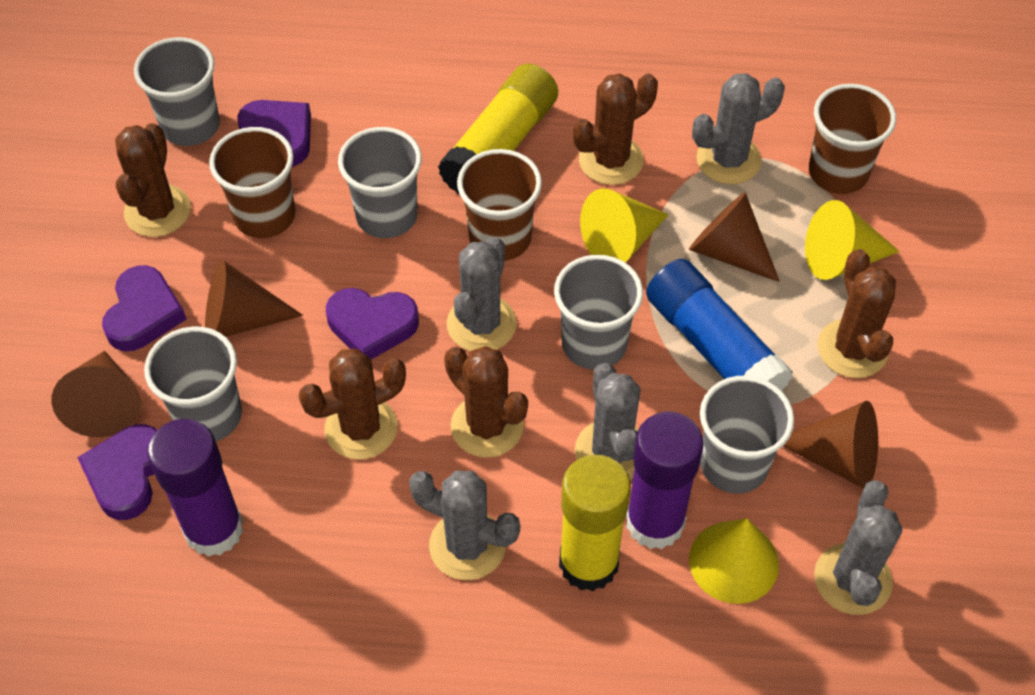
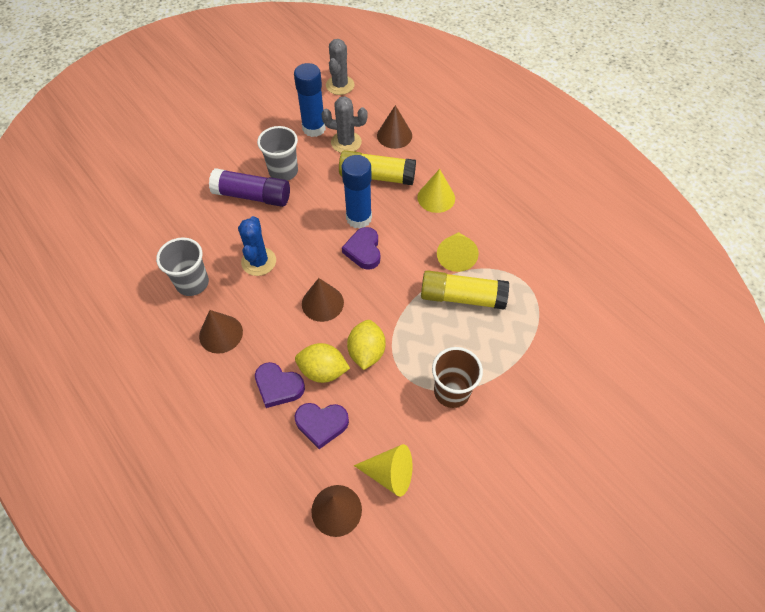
blue cactus: none = 0 -> [238,216,276,276] = 1
blue glue stick: [646,259,793,391] = 1 -> [294,63,326,137] [342,155,372,229] = 2
brown cactus: [115,123,191,237] [299,349,406,460] [444,346,528,458] [573,73,658,185] [817,249,896,378] = 5 -> none = 0
brown cup: [209,127,295,238] [457,149,542,261] [809,84,896,194] = 3 -> [432,347,483,408] = 1
grey cactus: [409,471,520,580] [447,237,517,351] [575,363,641,480] [692,73,785,184] [814,480,902,615] = 5 -> [322,96,368,153] [326,39,355,95] = 2
grey cup: [134,37,220,146] [144,326,242,441] [338,127,422,238] [554,255,643,370] [700,376,794,494] = 5 -> [156,237,209,296] [257,126,298,181] = 2
purple glue stick: [147,419,243,557] [626,412,704,549] = 2 -> [209,168,290,207] = 1
purple heart: [77,424,157,520] [102,265,186,351] [237,100,311,167] [326,288,419,359] = 4 -> [255,362,305,408] [295,403,349,449] [342,227,380,270] = 3
yellow lemon: none = 0 -> [295,343,350,383] [347,320,385,370] = 2

